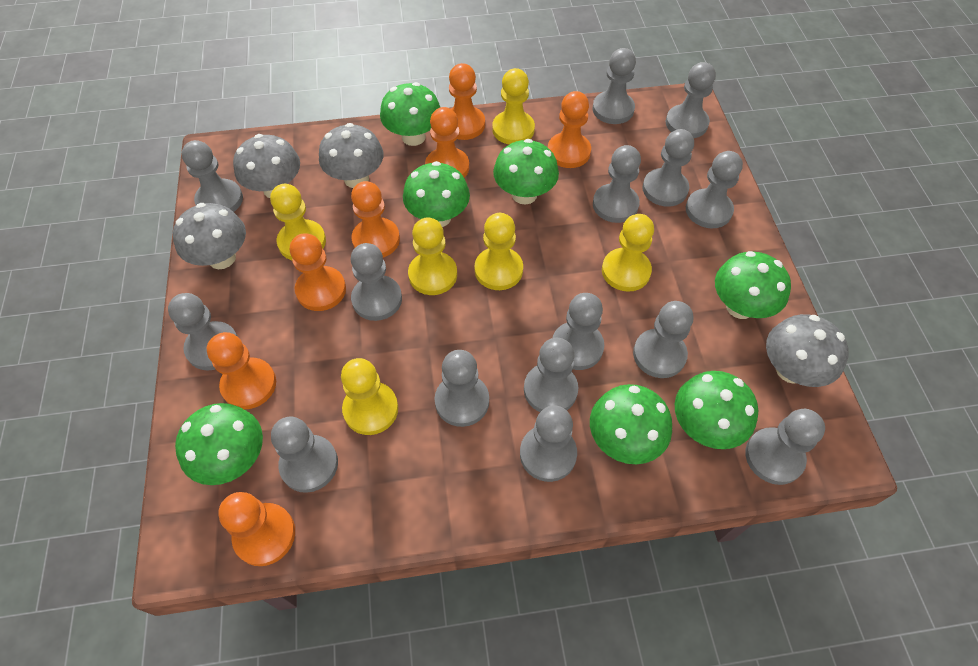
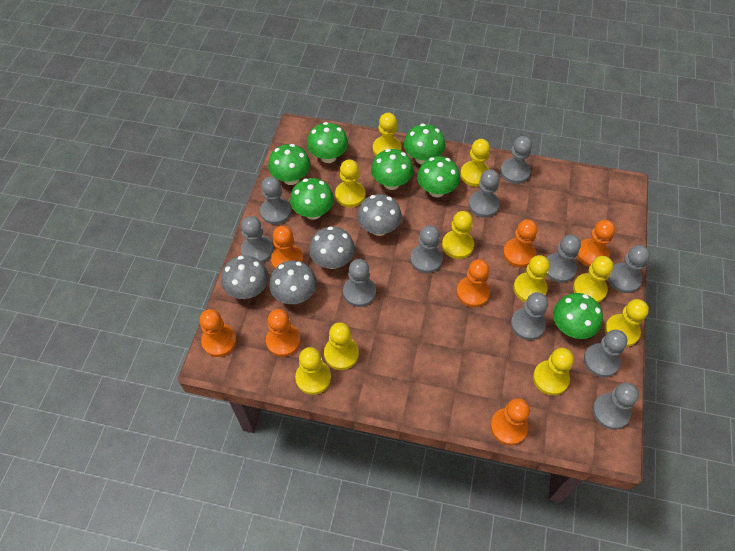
grey pawn: [168,293,238,370] [182,140,243,212] [271,417,338,493] [351,243,402,321] [435,350,489,427] [520,406,577,482] [524,338,578,412] [553,293,604,370] [592,48,636,124] [593,145,641,223] [633,301,693,378] [642,129,694,207] [666,62,716,138] [686,151,743,228] [745,409,825,485] = 15 -> [241,216,273,263] [260,177,291,225] [343,259,376,307] [410,225,443,273] [468,170,500,218] [500,136,532,184] [511,292,548,340] [547,235,581,283] [584,330,628,377] [593,382,639,430] [608,245,650,293] = 11
yellow pawn: [270,184,326,260] [341,358,398,435] [408,217,457,295] [474,213,523,290] [492,68,535,144] [602,214,654,292] = 6 -> [295,347,331,395] [324,322,359,370] [335,159,365,207] [373,113,402,156] [442,211,474,259] [460,139,490,187] [513,255,550,302] [533,348,574,395] [573,256,613,303] [605,299,649,347] = 10

